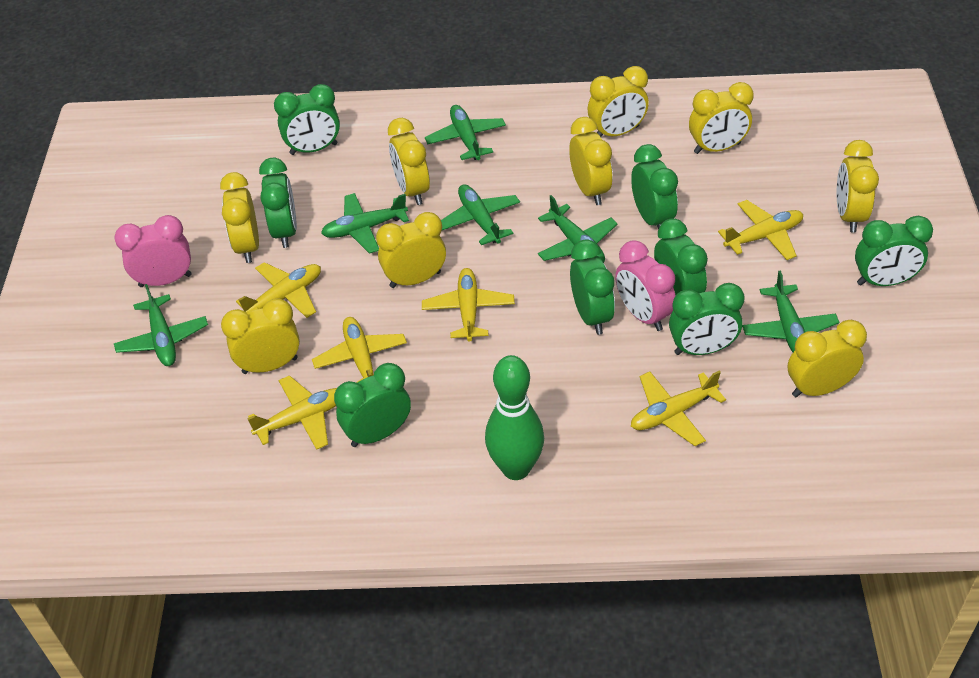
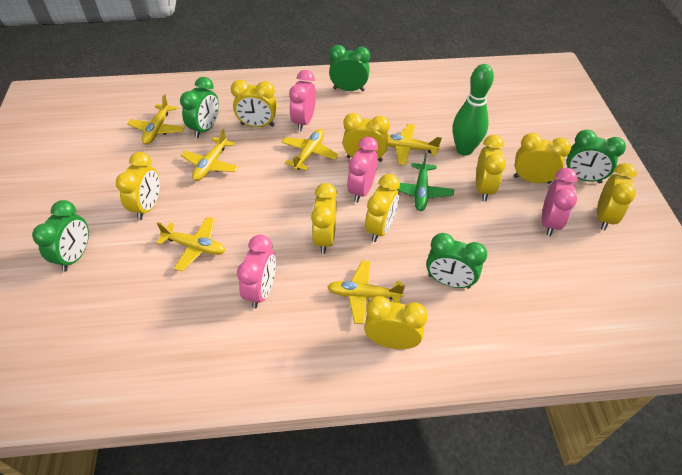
green clock: [259,158,297,248] [274,84,340,155] [334,363,411,447] [570,239,615,335] [631,144,678,230] [654,218,708,296] [669,283,745,355] [855,216,933,286] = 8 -> [32,200,89,272] [180,77,219,138] [329,45,370,92] [426,233,487,289] [566,130,626,183] = 5
green plane: [114,284,208,366] [321,193,409,254] [425,105,506,160] [441,184,520,245] [538,195,618,263] [742,271,839,352] = 6 -> [397,153,454,211] = 1
pink clock: [114,215,192,287] [615,240,675,331] = 2 -> [237,235,276,308] [289,70,316,131] [347,137,378,203] [542,168,578,236] = 4

